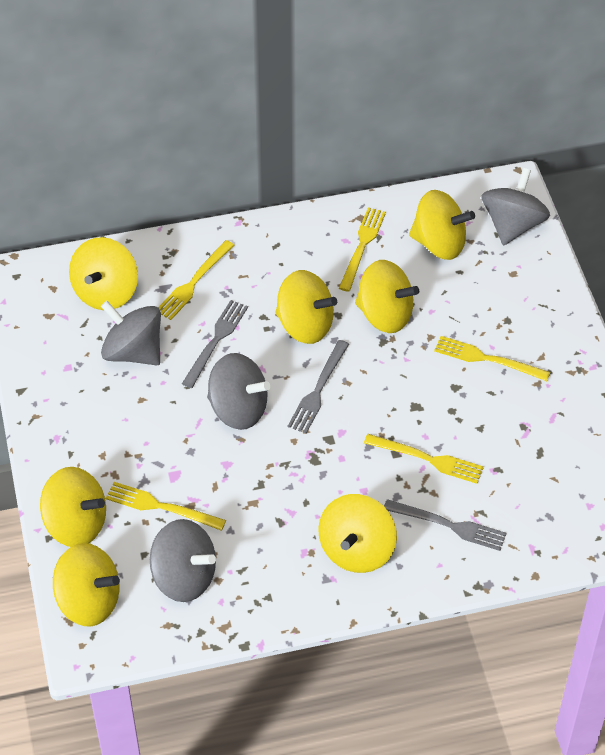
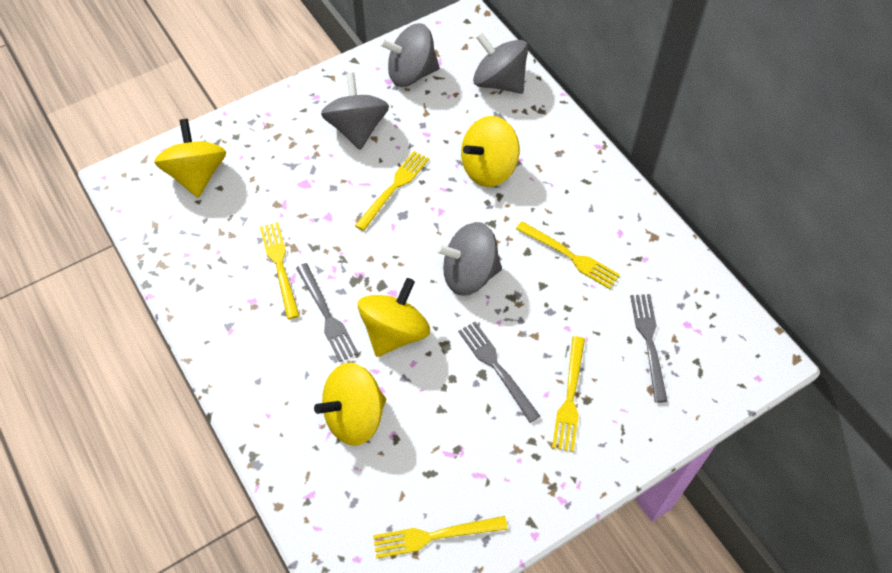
yellow spinning top: [40,467,106,547] [53,543,120,627] [69,237,138,310] [275,270,337,344] [318,494,397,573] [355,260,419,333] [409,190,475,260] = 7 -> [154,119,226,198] [314,363,386,446] [358,278,430,357] [461,116,520,187] = 4

